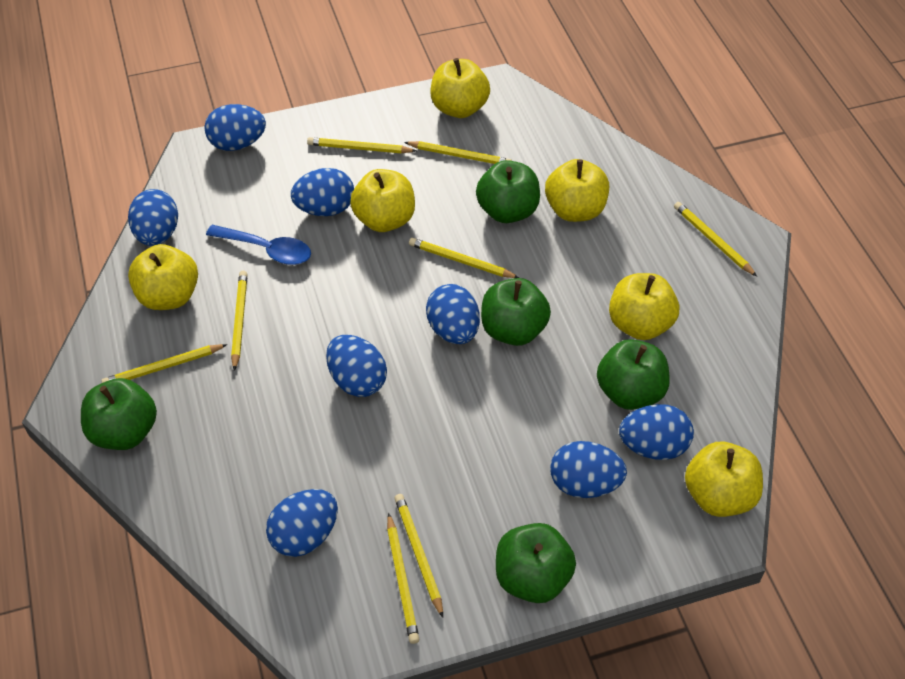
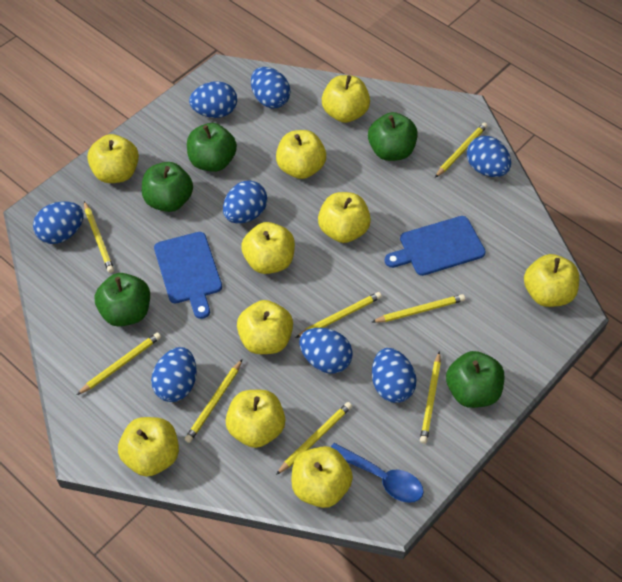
blue cutting board: none = 0 -> [154,232,222,319] [384,216,486,276] = 2
yellow apple: [128,244,198,310] [350,169,415,232] [430,58,490,118] [545,159,609,222] [609,273,679,340] [685,442,763,517] = 6 -> [87,134,139,183] [118,417,179,477] [226,390,285,448] [237,300,293,354] [241,222,295,274] [276,130,326,179] [291,446,353,508] [318,192,371,243] [322,75,370,123] [524,254,579,307] = 10

